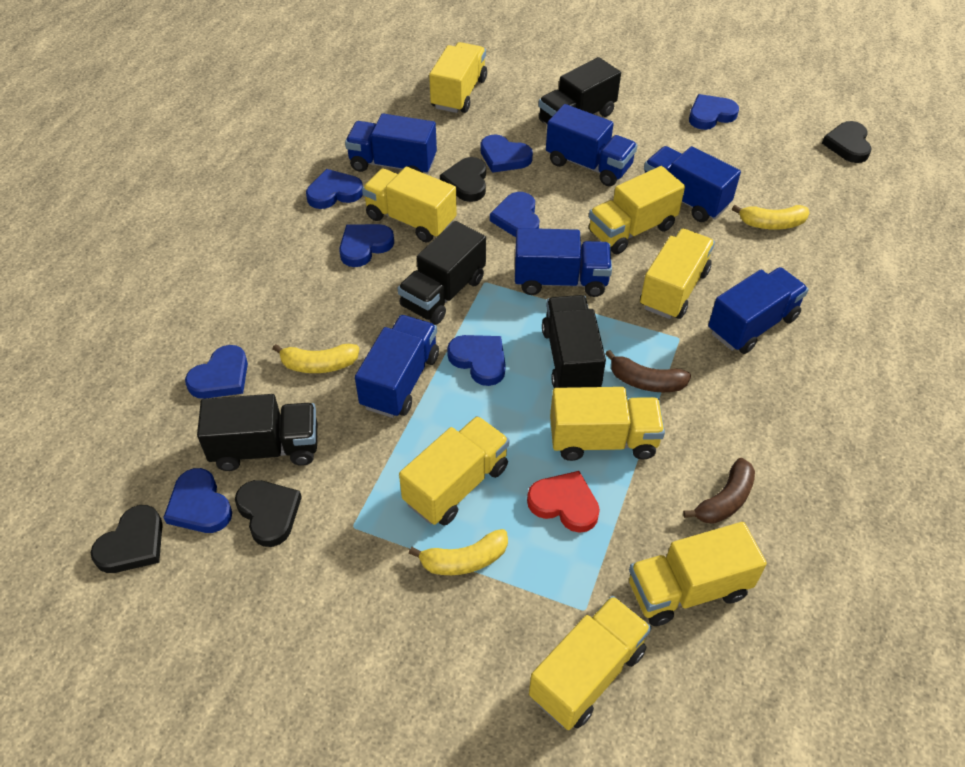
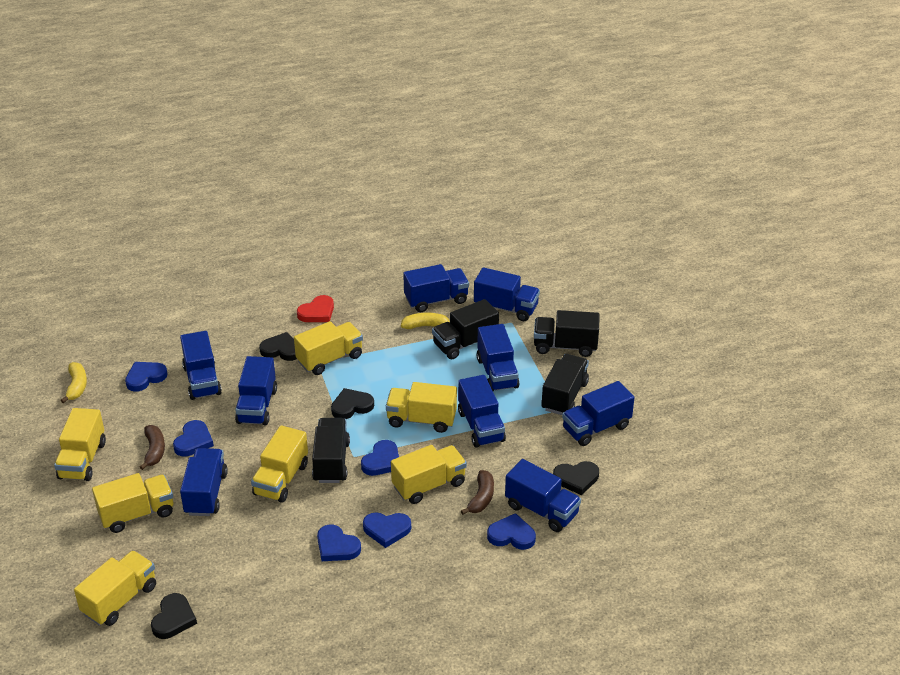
blue heart: [163,468,232,533] [185,345,248,399] [306,169,363,209] [339,224,394,267] [447,335,506,386] [481,134,533,173] [490,192,540,237] [689,94,739,130] = 8 -> [125,362,168,392] [173,420,214,457] [317,525,361,561] [361,440,399,476] [363,512,411,548] [487,513,536,550] = 6
blue truck: [345,114,437,174] [355,315,439,418] [515,228,612,297] [546,104,637,186] [644,146,741,222] [708,267,809,354] = 6 -> [180,331,222,400] [180,448,228,516] [235,356,277,425] [403,264,469,312] [458,375,506,448] [474,267,540,321] [477,324,520,391] [505,459,581,532] [562,381,635,446] = 9
yellow banana: [273,344,359,373] [409,529,508,575] [732,205,809,230] = 3 -> [61,362,87,403] [401,313,450,329] = 2
yellow truck: [362,167,457,242] [399,416,510,526] [429,42,487,113] [529,596,651,730] [550,387,665,461] [589,166,685,254] [629,522,767,626] [640,229,715,319] = 8 -> [54,408,106,481] [74,550,156,626] [92,473,173,533] [251,425,308,503] [294,321,363,375] [386,382,457,433] [391,445,467,504] = 7

